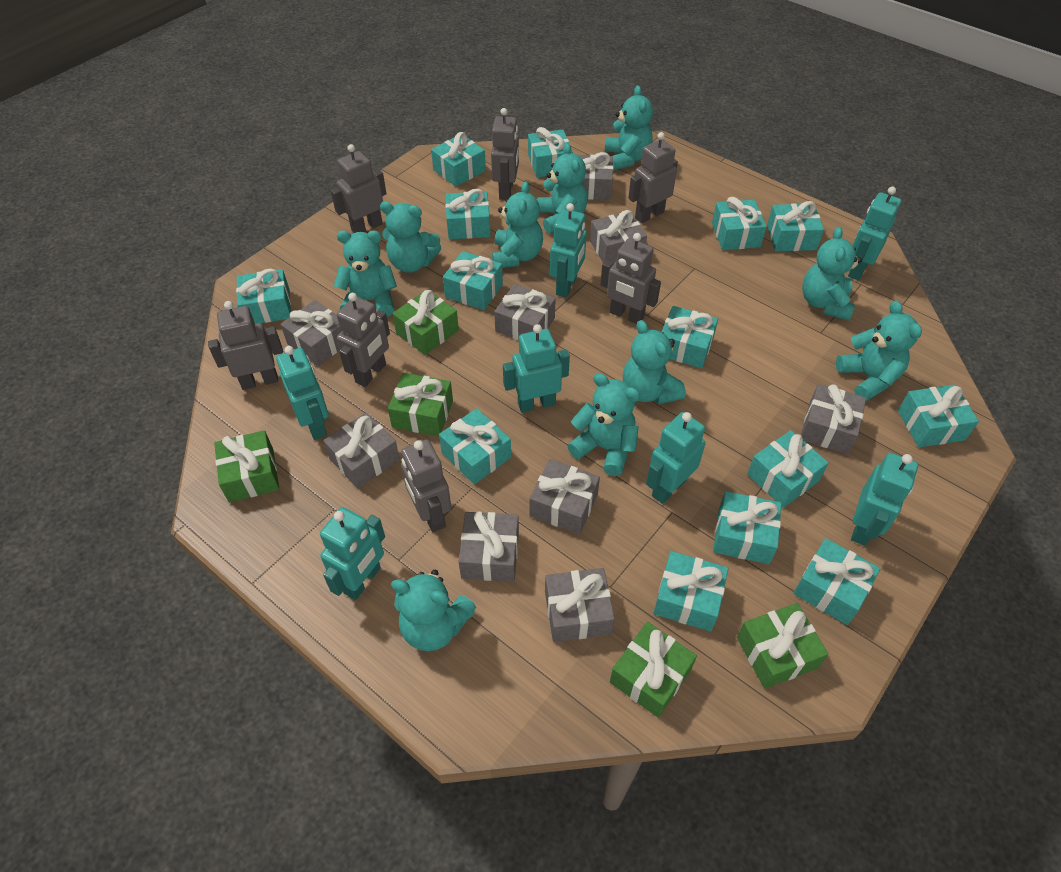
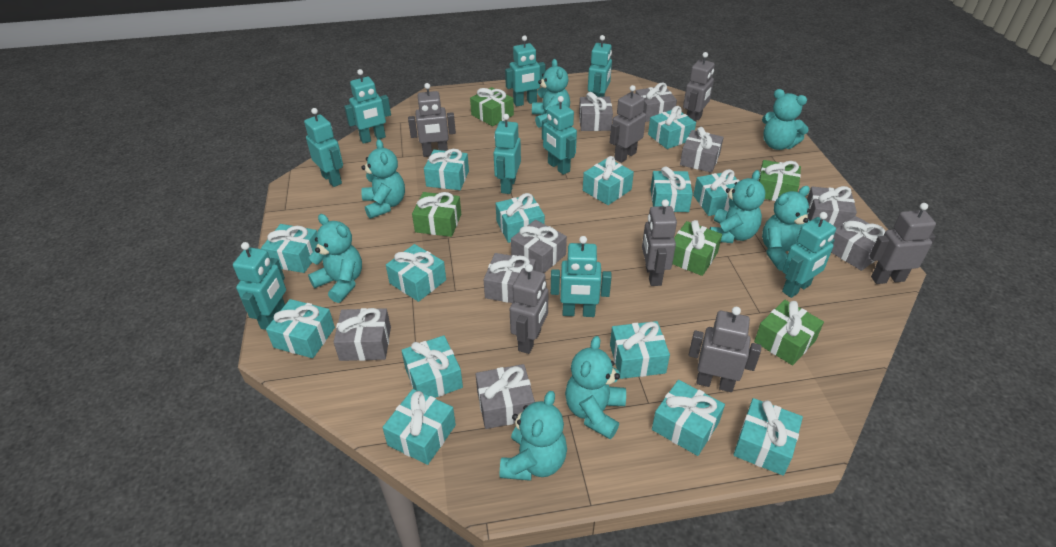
turquoise robot: [276,346,329,440] [320,507,385,600] [503,324,570,413] [550,203,587,298] [646,412,705,504] [848,187,901,280] [851,453,918,546] = 7 -> [233,242,286,330] [304,108,343,187] [344,69,391,144] [493,114,521,194] [505,35,545,106] [542,96,577,175] [551,236,612,317] [588,35,612,97] [782,212,836,298] = 9
turquoise teddy bear: [334,230,397,317] [380,201,441,273] [391,570,476,651] [492,181,543,268] [537,143,588,234] [568,373,640,476] [605,85,653,170] [623,320,686,405] [802,227,862,320] [836,301,922,401] = 10 -> [308,214,362,303] [361,139,405,219] [500,391,567,481] [532,59,570,128] [565,336,626,439] [710,170,765,243] [762,89,809,150] [762,186,810,271] = 8

